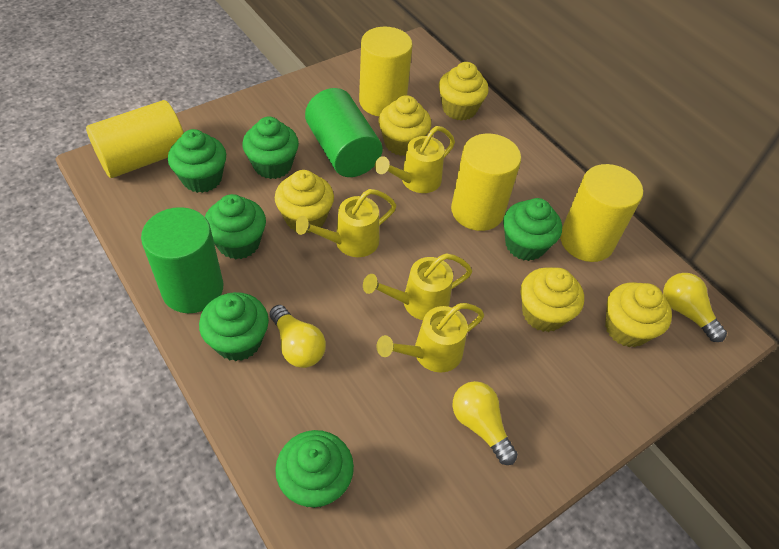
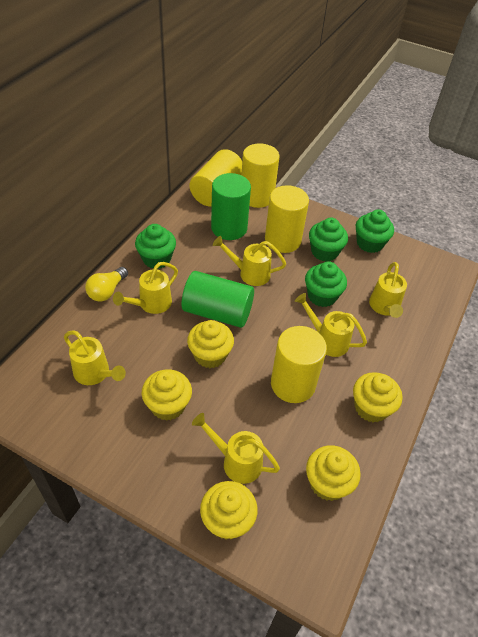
green cupcake: [168,129,226,193] [199,292,269,361] [205,194,266,260] [242,117,299,179] [275,430,354,508] [503,198,562,261] = 6 -> [135,224,176,269] [305,261,347,307] [309,218,348,262] [356,209,394,253] = 4
yellow light bulb: [270,305,326,368] [452,381,518,465] [663,273,727,342] = 3 -> [85,267,128,302] = 1
yellow watering can: [295,189,396,257] [363,253,472,320] [375,126,455,193] [377,303,484,373] = 4 -> [64,330,126,385] [113,262,178,314] [192,413,280,484] [213,236,286,286] [295,293,367,357] [369,262,407,318] = 6

